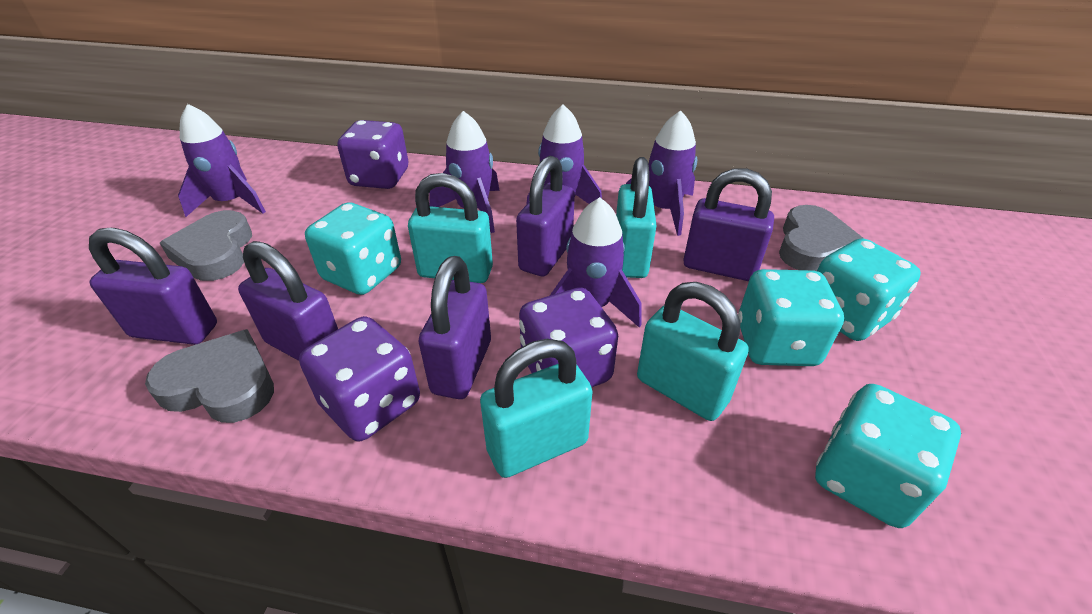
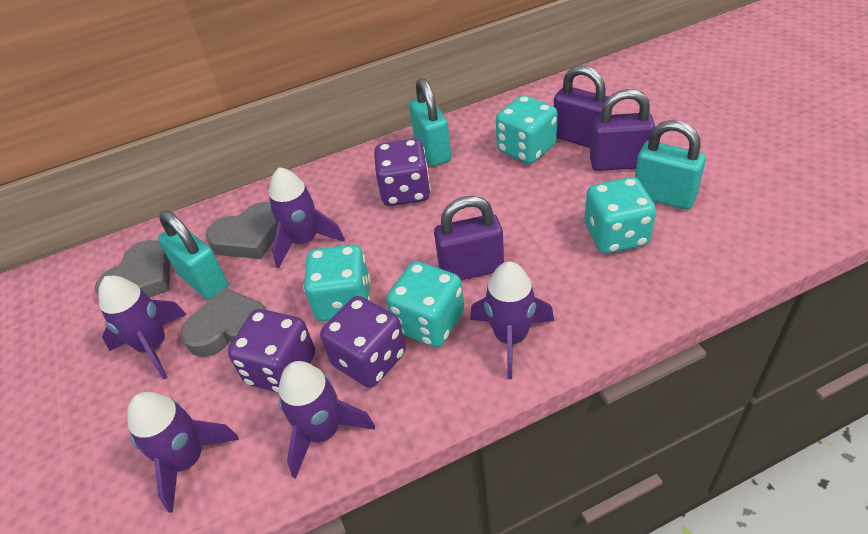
purple padlock: [89,228,217,345] [238,241,338,361] [418,256,491,399] [516,156,575,277] [683,168,774,281] = 5 -> [434,196,504,280] [554,65,612,148] [590,89,655,171] = 3
turquoise padlock: [408,173,493,283] [480,339,593,478] [616,157,657,278] [637,282,749,421] = 4 -> [158,210,229,300] [409,78,451,166] [635,120,706,210] = 3

